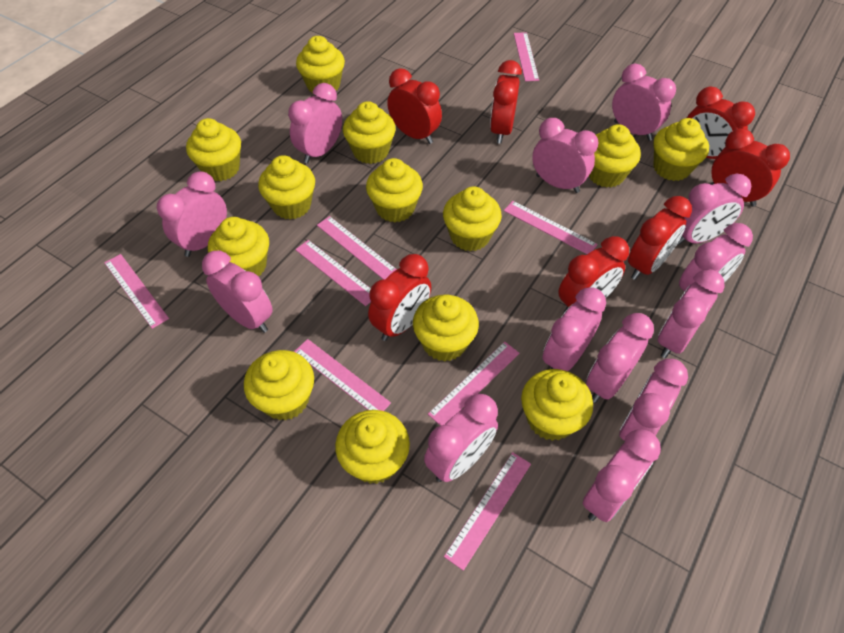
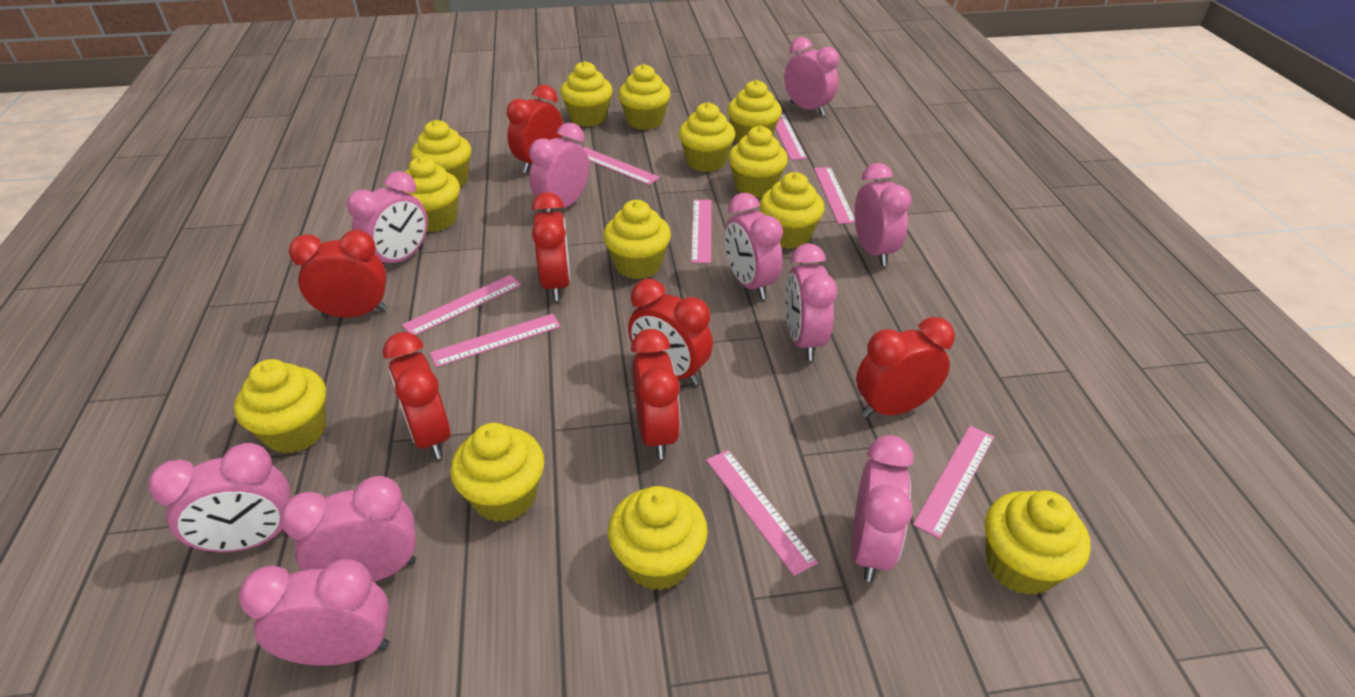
pink clock: [157,171,227,257] [202,250,273,333] [288,83,342,164] [424,394,498,482] [532,118,598,193] [543,287,606,371] [583,429,661,522] [586,313,654,403] [612,64,676,141] [619,359,688,441] [658,269,725,358] [677,174,752,245] [679,223,753,291] = 13 -> [149,443,290,553] [239,559,389,666] [280,476,416,582] [347,171,428,265] [529,123,589,212] [724,193,783,299] [784,37,839,116] [785,243,837,360] [852,435,913,582] [854,163,912,266] = 10

